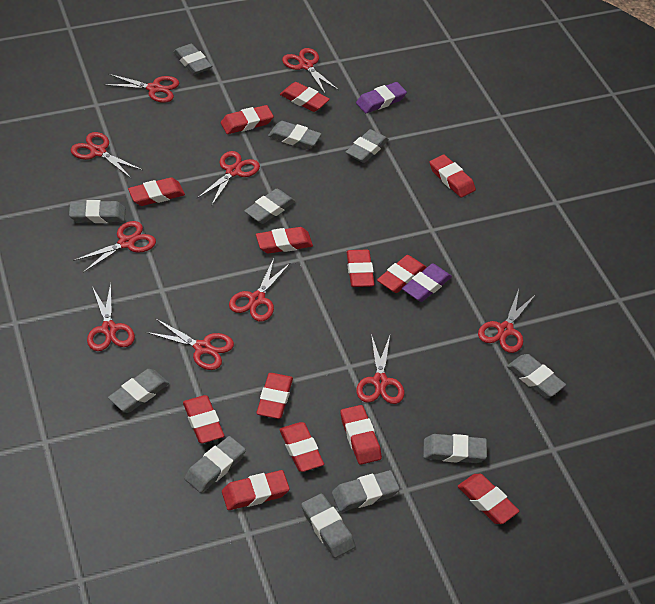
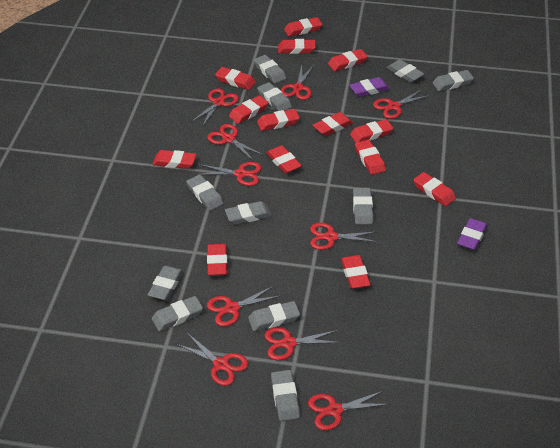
red eraser: [128,177,185,206] [183,395,224,443] [221,105,274,134] [222,470,290,510] [256,227,313,254] [256,373,293,419] [279,422,324,472] [280,82,330,112] [340,405,382,465] [347,250,375,287] [377,255,427,293] [430,154,476,198] [458,474,520,524] = 13 -> [153,150,196,169] [207,244,227,276] [215,67,256,90] [229,95,269,124] [257,109,300,131] [266,145,302,173] [278,39,316,54] [284,17,323,36] [313,112,353,136] [328,49,368,71] [341,255,371,289] [350,119,393,143] [355,140,386,175] [413,172,456,206] = 14

